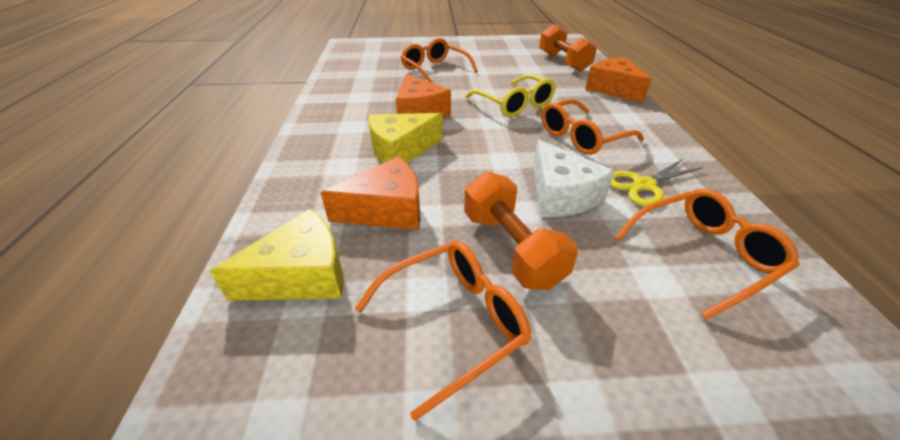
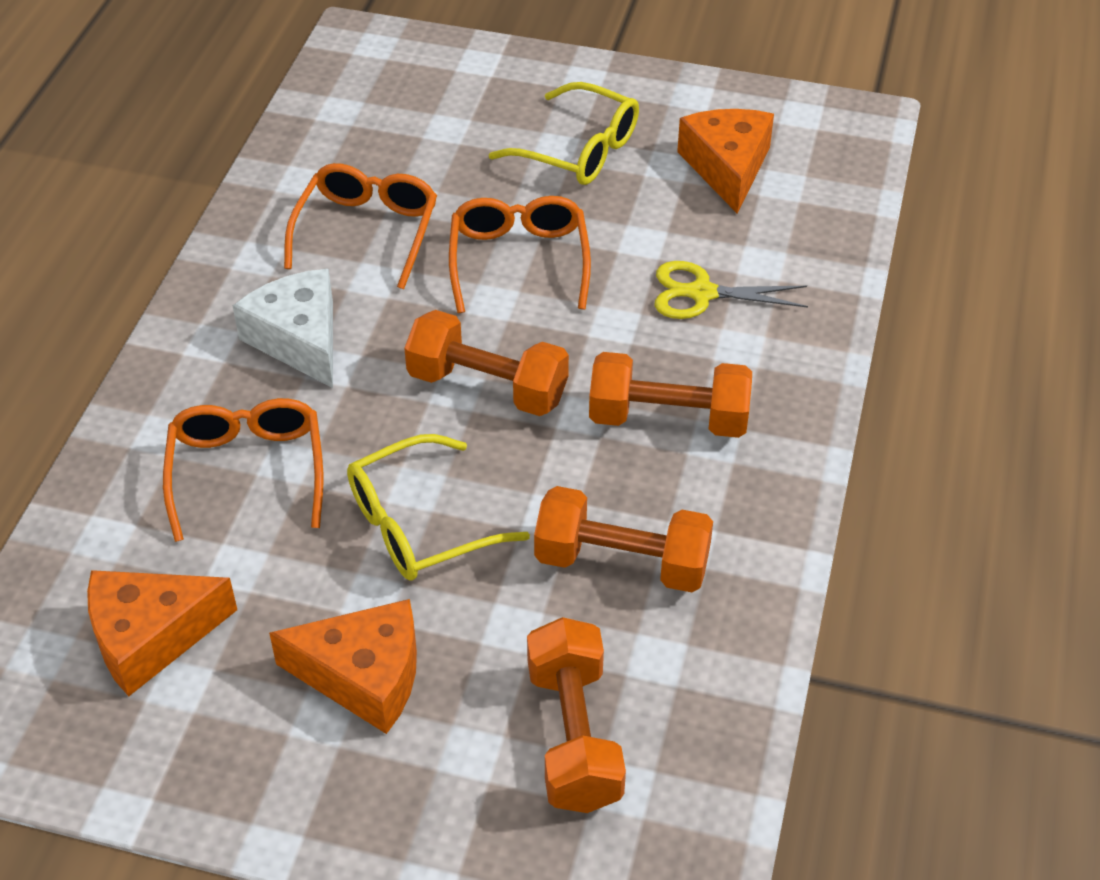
orange dumbbell: [464,171,578,290] [539,24,597,72] = 2 -> [404,310,569,416] [527,617,626,813] [534,486,713,592] [589,352,752,438] = 4
orange glasses: [355,241,531,421] [401,38,478,83] [541,99,644,155] [615,189,800,320] = 4 -> [163,398,323,542] [284,163,437,289] [449,196,591,313] = 3
yellow cheese: [210,209,344,301] [368,113,443,163] = 2 -> none = 0
yellow glasses: [465,74,556,117] = 1 -> [347,434,530,581] [489,82,639,185] = 2

